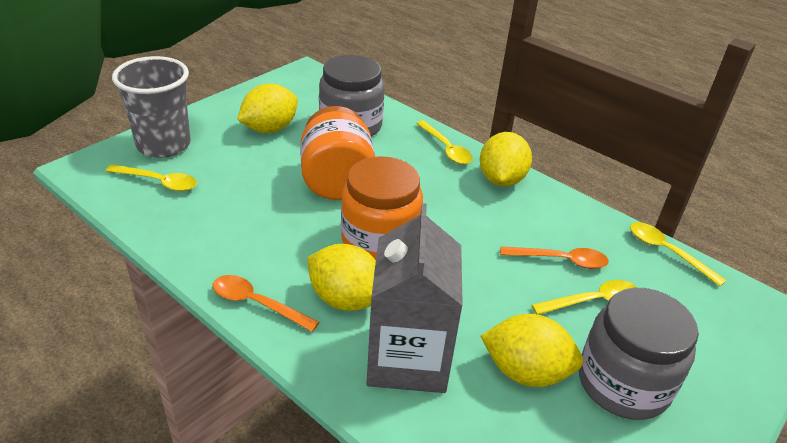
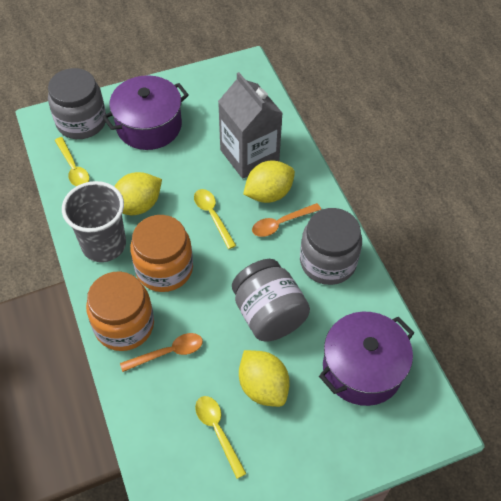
grey jar: [319,55,384,136] [579,288,699,420] = 2 -> [48,68,106,139] [232,259,310,342] [300,208,362,285] = 3
purple pot: none = 0 -> [102,75,189,150] [319,312,414,406] = 2
yellow lemon: [237,84,298,133] [307,244,376,311] [480,132,532,186] [481,314,583,387] = 4 -> [114,172,162,215] [239,350,290,407] [243,160,295,203] = 3
yellow spoon: [106,165,197,191] [416,121,473,164] [532,280,637,315] [630,222,727,286] = 4 -> [55,137,89,186] [194,189,236,249] [195,396,247,479] = 3

